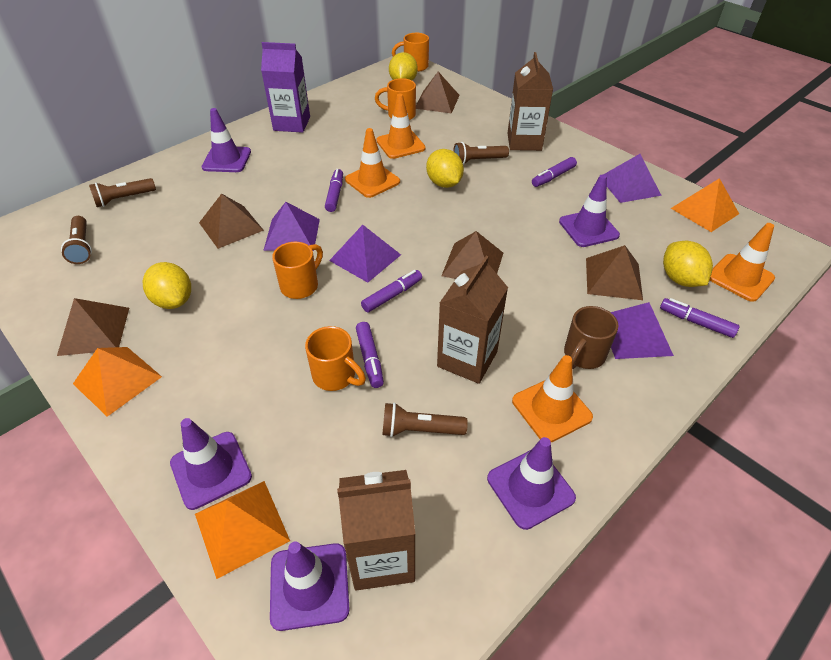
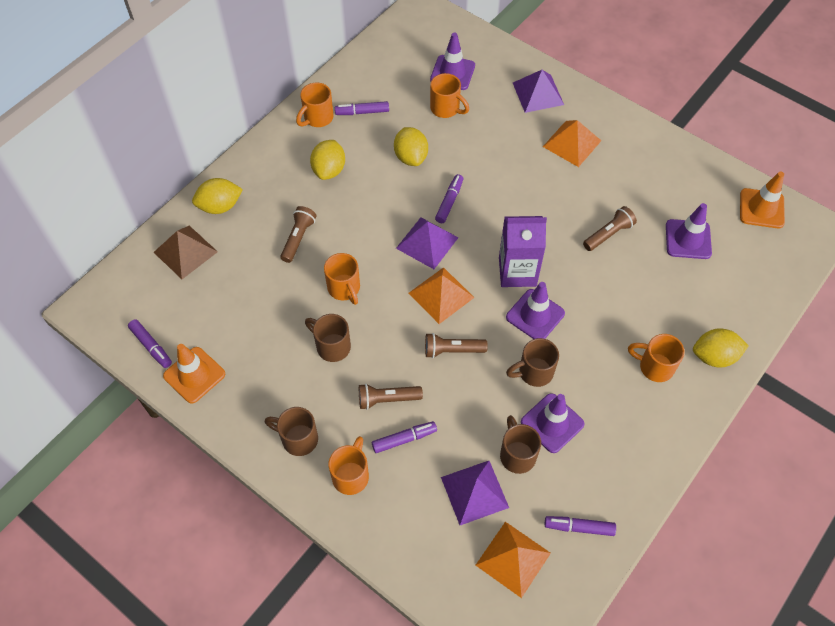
brown carton: [337,470,415,590] [437,256,508,384] [508,52,553,151] = 3 -> none = 0
brown mug: [564,306,618,369] = 1 -> [264,407,318,456] [305,314,351,362] [500,415,541,474] [506,338,559,387] = 4
brown pyramid: [57,298,129,356] [199,194,264,249] [416,72,460,113] [442,231,503,279] [586,245,643,300] = 5 -> [154,226,218,279] = 1
orange mug: [272,242,323,299] [305,326,366,391] [375,78,416,120] [392,33,429,72] = 4 -> [296,82,333,127] [324,253,360,305] [328,436,369,495] [430,73,469,118] [628,334,685,382] = 5
orange traffic cone: [345,128,400,198] [376,94,426,159] [512,355,593,442] [710,223,775,302] = 4 -> [163,344,225,404] [740,172,785,228] = 2
purple pyramid: [263,202,320,251] [329,225,401,283] [603,154,662,203] [611,302,674,359] = 4 -> [396,217,459,269] [441,461,509,525] [513,70,564,113] = 3
purple traffic cone: [170,418,252,510] [202,108,251,172] [270,542,349,631] [487,437,576,530] [559,174,620,247] = 5 -> [430,33,475,90] [506,282,565,339] [521,393,584,453] [666,203,712,259] = 4

